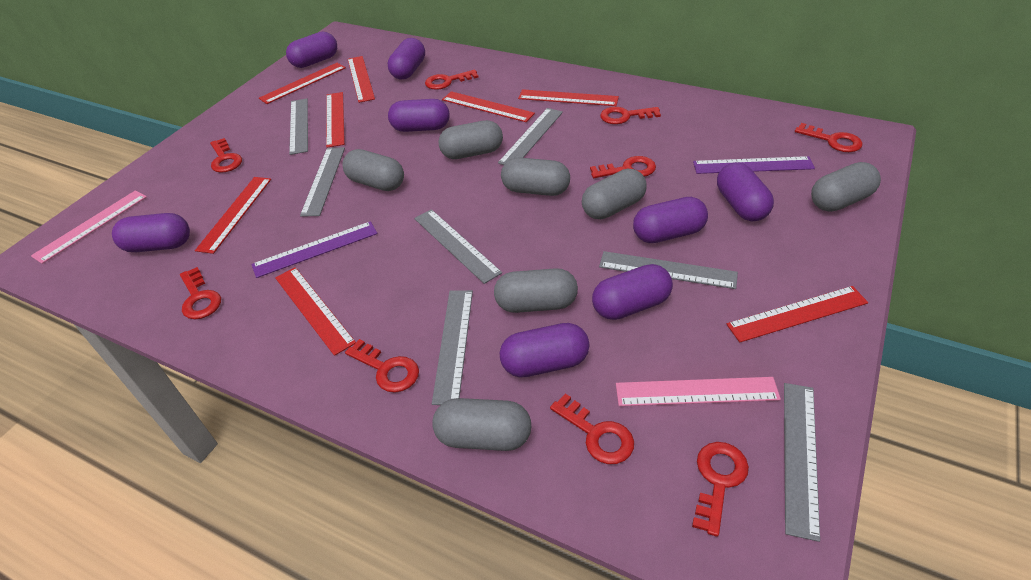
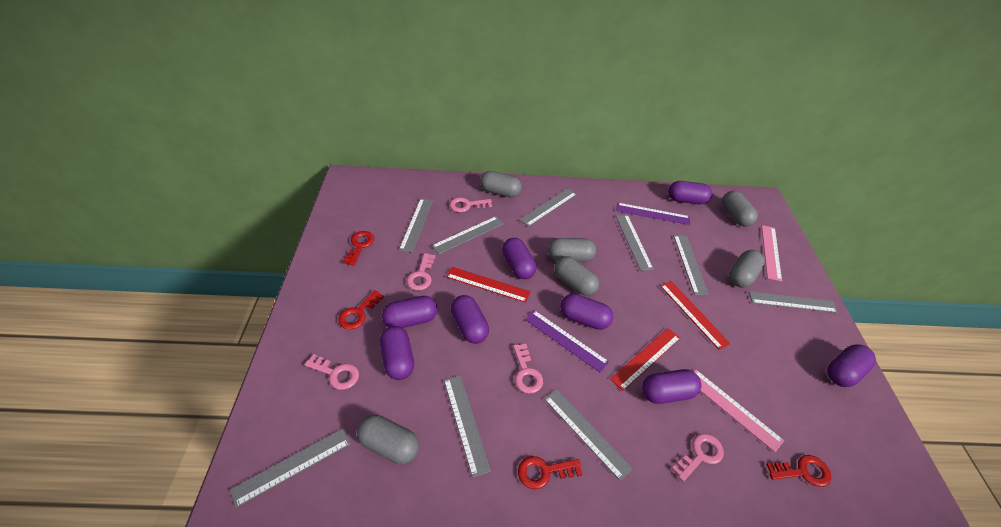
grey capsule: [342,149,404,191] [432,398,531,451] [438,120,503,159] [494,268,578,313] [501,157,570,196] [582,169,647,219] [811,162,881,212] = 7 -> [357,415,419,464] [480,171,522,197] [548,238,596,262] [554,256,599,296] [722,191,758,226] [729,250,765,288] = 6
grey ruler: [289,98,308,155] [300,147,345,217] [414,209,502,284] [432,290,473,405] [498,108,563,165] [599,251,738,289] [784,383,820,542] = 7 -> [230,428,351,508] [399,198,433,253] [432,216,504,254] [444,375,491,477] [519,188,577,227] [544,389,633,481] [616,215,653,271] [674,235,709,295] [749,291,838,313] = 9
pink key: none = 0 -> [304,354,359,390] [407,253,435,290] [450,197,492,212] [513,344,543,394] [672,434,724,482] = 5
red key: [180,267,221,319] [210,138,242,173] [345,339,419,392] [425,70,479,90] [550,394,634,464] [590,156,656,178] [600,107,661,124] [692,442,749,537] [795,123,863,152] = 9 -> [338,290,384,329] [343,231,374,266] [518,456,583,489] [766,455,831,487] = 4
red ruler: [195,177,271,254] [259,63,346,104] [275,267,356,356] [326,92,345,148] [348,56,375,103] [442,91,535,122] [518,89,619,106] [726,286,868,342] = 8 -> [446,267,531,303] [610,328,680,391] [660,281,731,350] = 3

